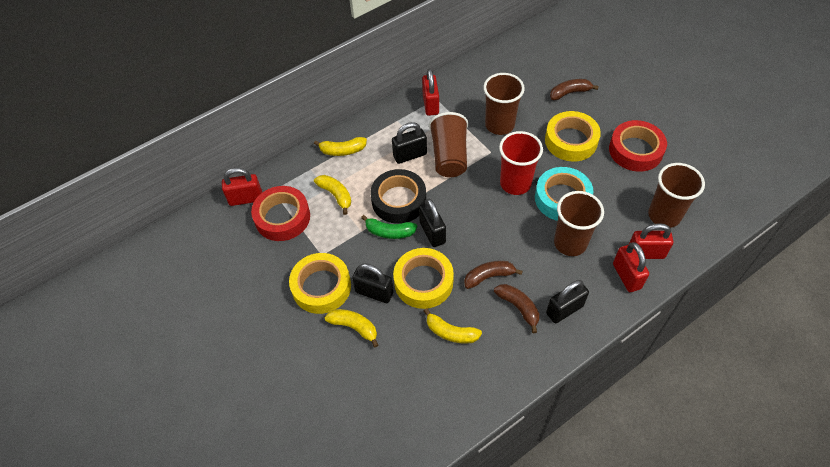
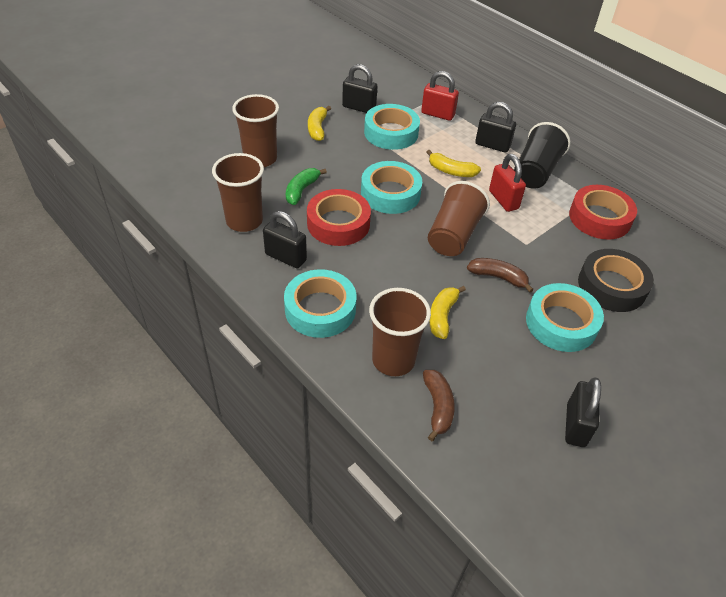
black cup: none = 0 -> [514,122,570,189] = 1
brown banana: [464,261,523,289] [494,284,539,333] [550,79,599,100] = 3 -> [423,370,455,441] [467,258,534,293] = 2
red cup: [499,131,543,195] = 1 -> none = 0
red padlock: [222,168,262,206] [422,69,439,116] [613,242,649,292] [629,223,673,259] = 4 -> [421,71,459,121] [489,154,526,212] = 2
turquoise tape: [535,167,593,221] = 1 -> [284,269,356,338] [361,161,422,214] [364,104,420,150] [526,283,604,352] = 4
yellow banana: [314,137,367,156] [314,175,351,215] [325,309,378,347] [424,308,482,344] = 4 -> [308,106,331,141] [427,150,481,177] [429,286,466,339] = 3
yellow tape: [289,253,351,314] [393,248,454,309] [545,111,601,161] = 3 -> none = 0

